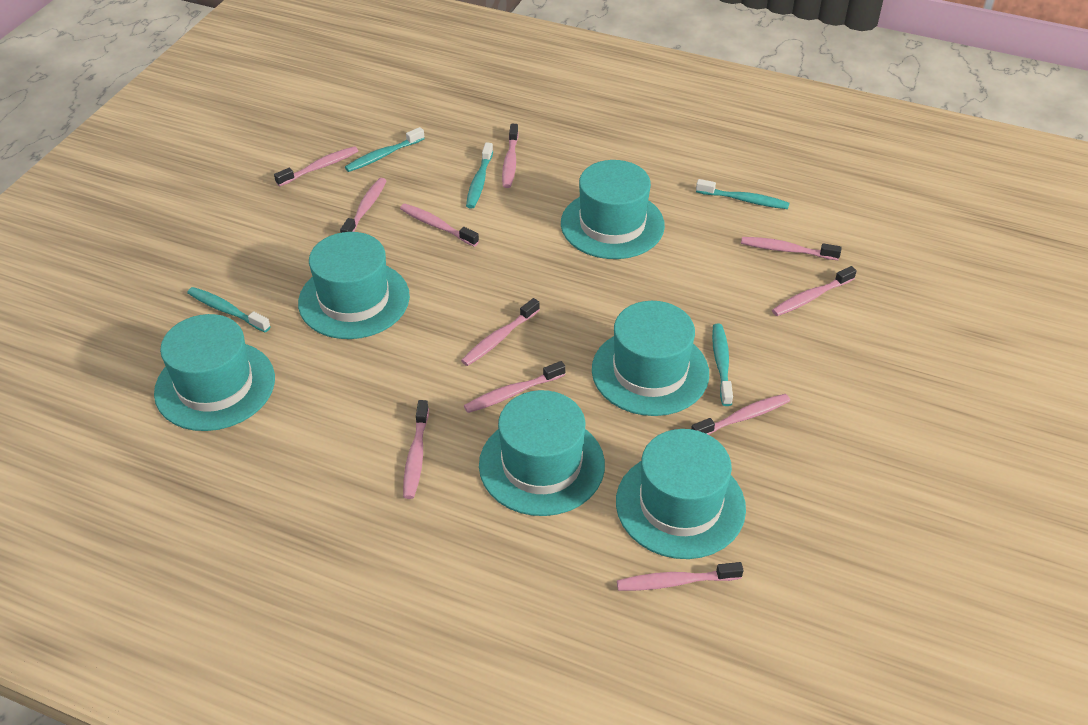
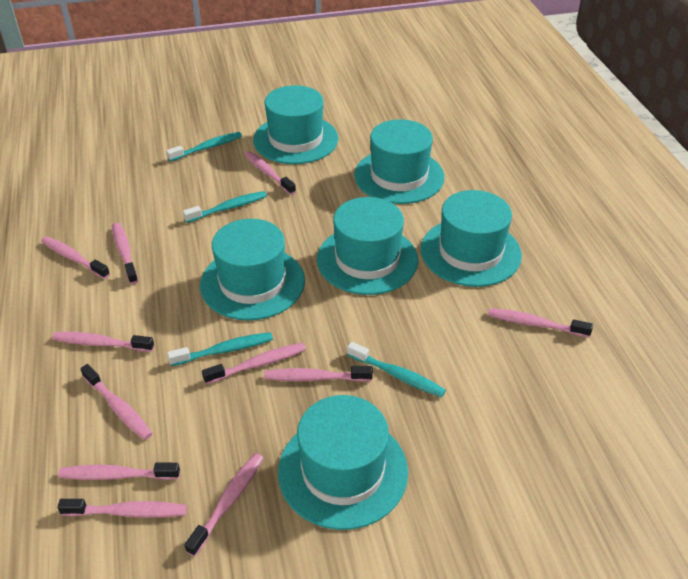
turquoise toothbrush: [187,287,271,332] [345,127,425,172] [466,142,493,209] [696,179,789,209] [712,324,733,406] = 5 -> [166,132,242,162] [167,332,273,366] [183,191,267,223] [347,342,446,397] = 4

